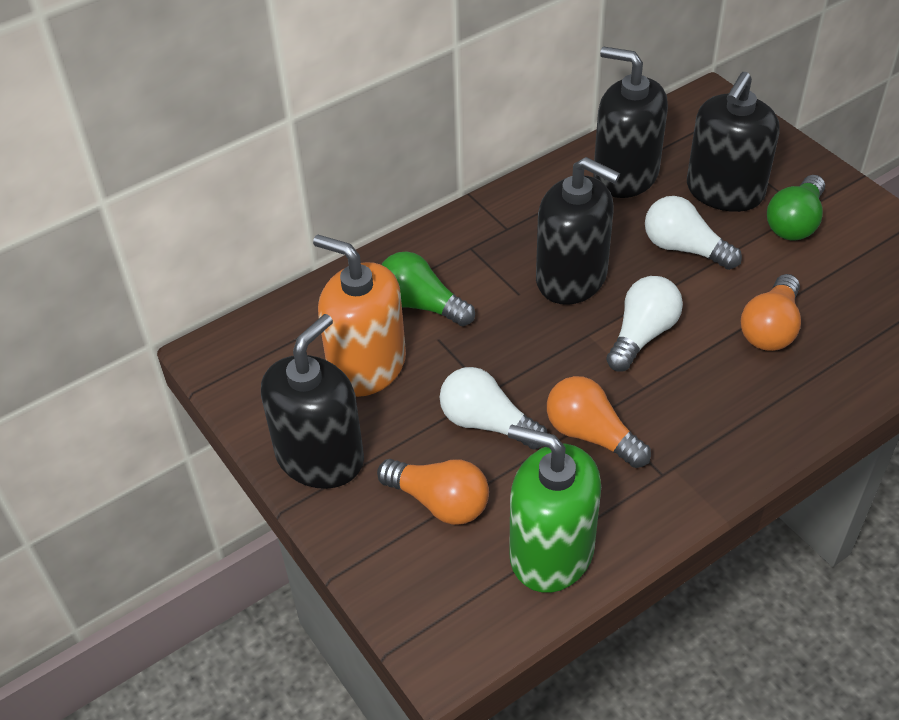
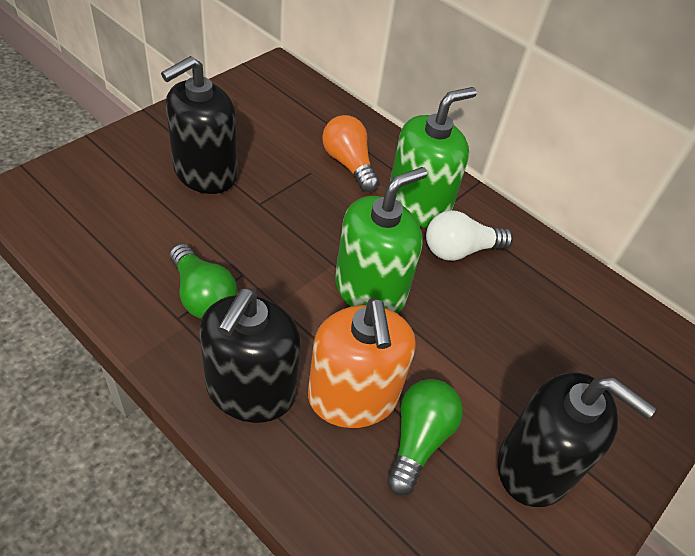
black soap dispenser: [261,314,364,489] [536,157,620,305] [593,47,668,198] [687,72,780,212] = 4 -> [161,56,238,194] [199,288,301,423] [498,373,656,507] = 3
green soap dispenser: [508,425,601,593] = 1 -> [335,167,428,314] [390,87,477,228] = 2
orange light bulb: [377,459,489,525] [547,376,651,468] [741,274,801,351] = 3 -> [322,115,379,192] = 1
white light bulb: [440,367,547,450] [606,276,683,371] [645,196,742,270] = 3 -> [426,211,513,261] = 1

